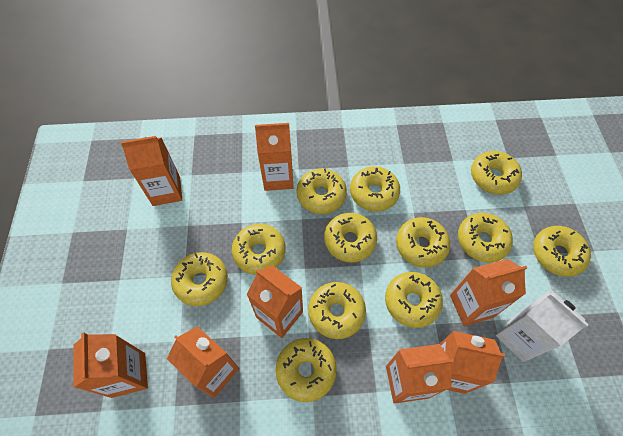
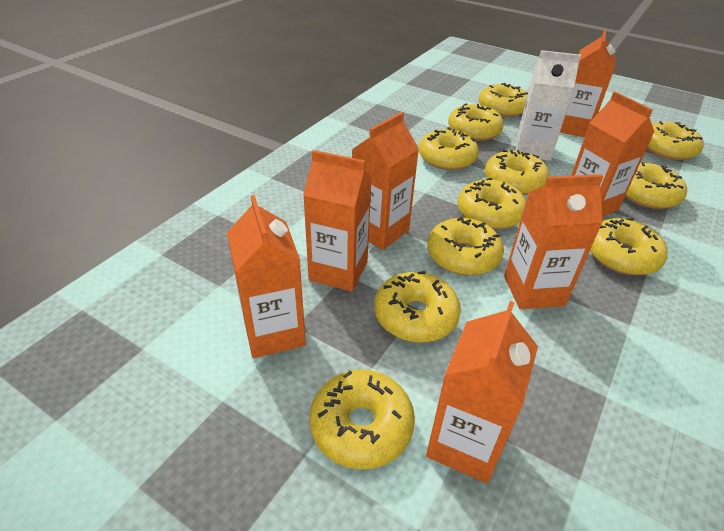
orange carton: [73,333,148,398] [121,136,182,206] [167,326,239,398] [247,265,303,338] [255,123,294,191] [386,344,454,404] [440,331,505,394] [450,259,527,326] = 8 -> [227,195,306,358] [303,150,372,292] [352,112,419,250] [426,301,538,483] [504,174,603,309] [560,30,616,137] [571,92,654,216] = 7
yellow donut: [171,252,228,306] [232,224,286,275] [275,338,337,402] [297,168,347,214] [308,282,366,339] [324,213,377,262] [350,166,400,212] [385,272,443,328] [396,217,450,268] [458,213,513,263] [471,151,522,195] [533,226,591,277] = 12 -> [310,369,415,469] [374,271,461,343] [419,127,479,170] [427,217,504,276] [448,103,504,141] [457,178,526,229] [479,83,528,117] [485,150,550,195] [590,218,667,275] [625,162,687,209] [647,121,704,160] = 11

